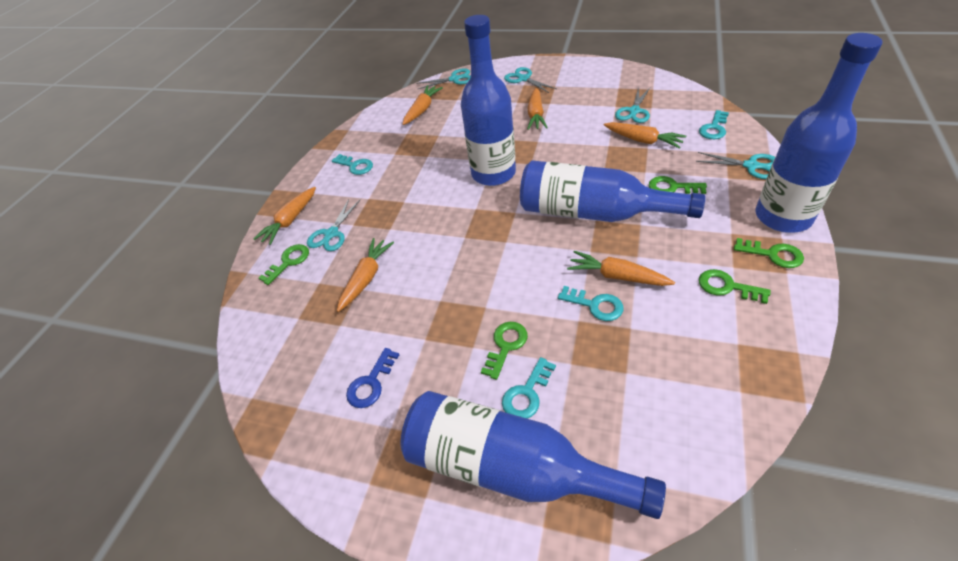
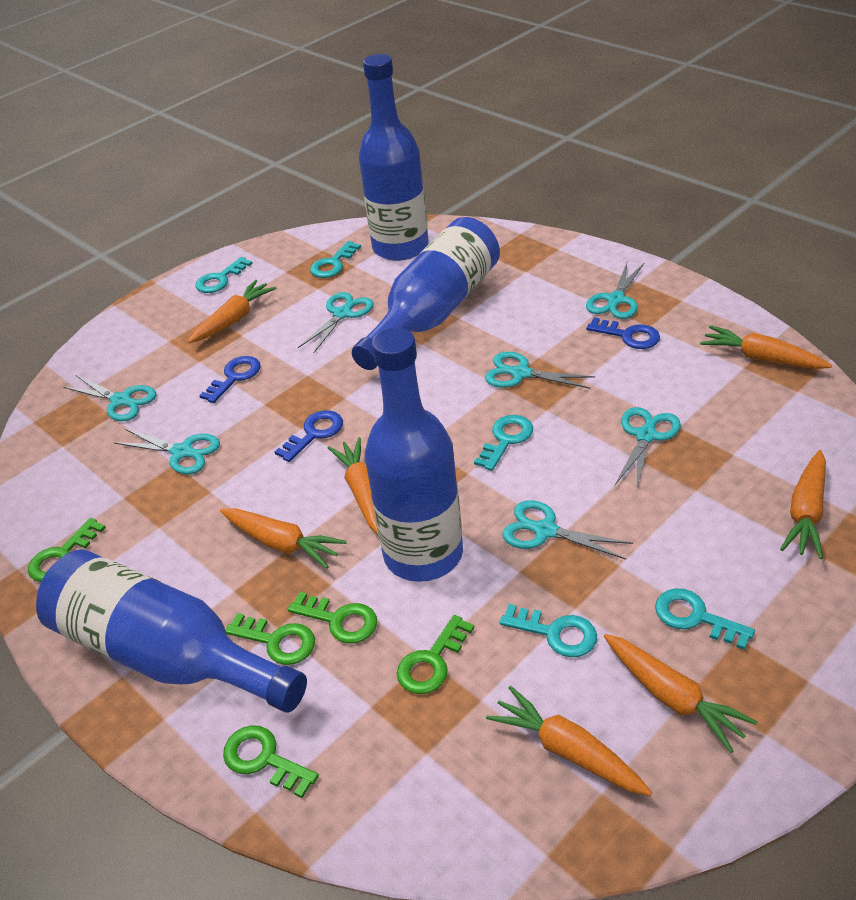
blue key: [346,348,399,408] = 1 -> [199,356,261,403] [275,410,343,462] [586,317,660,349] = 3
orange carrot: [253,187,316,245] [337,238,394,312] [403,85,443,125] [527,88,548,130] [567,251,675,286] [604,122,686,149] = 6 -> [188,280,276,343] [220,508,347,569] [328,437,378,534] [486,686,652,796] [604,634,758,753] [700,325,832,369] [780,450,826,559] = 7
turquoise key: [332,154,373,175] [502,357,556,418] [558,286,624,321] [699,110,729,139] = 4 -> [195,257,253,293] [310,241,361,278] [474,415,533,471] [499,604,597,657] [655,588,755,650] = 5
turquoise scissors: [307,199,360,251] [416,68,471,89] [504,67,557,93] [615,87,650,123] [696,152,775,179] = 5 -> [63,375,157,421] [114,428,220,474] [298,292,374,353] [485,352,595,389] [502,500,633,560] [586,262,645,319] [615,407,681,489] = 7

